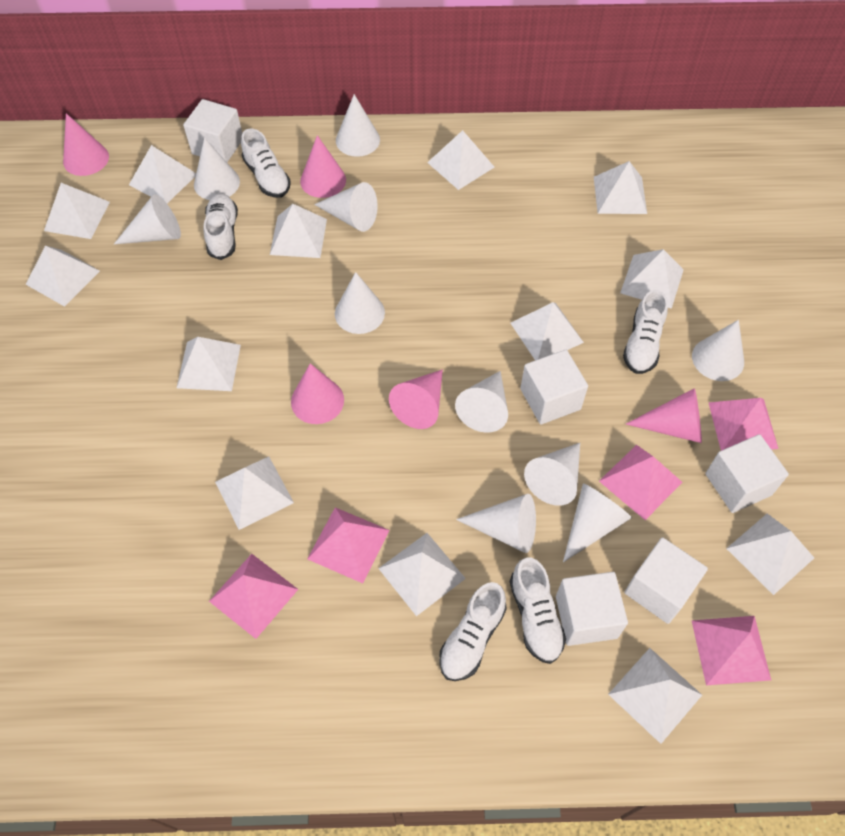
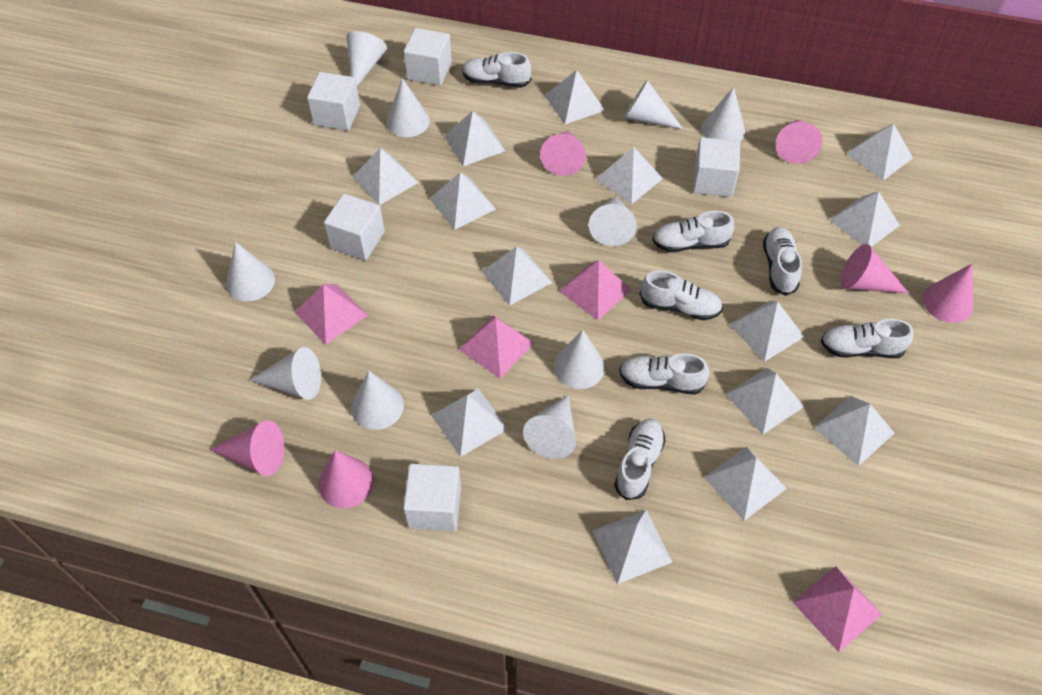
pink cone: [63,113,109,176] [291,363,344,424] [300,135,346,198] [389,369,443,429] [626,388,702,443] = 5 -> [210,420,285,476] [319,450,374,508] [540,131,586,176] [776,120,822,164] [840,244,909,293] [923,264,973,323] = 6
pink pyramid: [209,554,298,639] [307,507,389,583] [599,445,682,520] [692,616,771,685] [708,398,778,451] = 5 -> [295,284,368,345] [459,315,534,378] [560,260,632,320] [793,566,882,652] = 4
white pyramid: [26,246,100,307] [44,183,110,239] [129,145,196,203] [177,337,241,391] [215,457,294,530] [270,204,327,258] [378,533,466,616] [427,130,494,190] [510,302,584,360] [594,161,647,214] [608,648,702,744] [620,249,684,309] [726,514,814,595] = 13 -> [353,148,419,205] [429,172,496,230] [431,388,508,457] [444,111,505,166] [482,247,552,306] [544,70,605,124] [592,510,672,584] [596,147,663,205] [704,446,787,521] [726,368,804,435] [729,301,804,362] [814,396,894,466] [830,191,900,247] [846,123,913,180] = 14
white shoe: [204,193,238,260] [241,128,291,198] [439,582,507,681] [510,558,566,664] [623,290,668,374] = 5 -> [462,52,531,88] [614,419,666,500] [619,353,709,395] [640,270,723,320] [652,211,734,252] [763,227,802,296] [821,319,914,358] = 7

